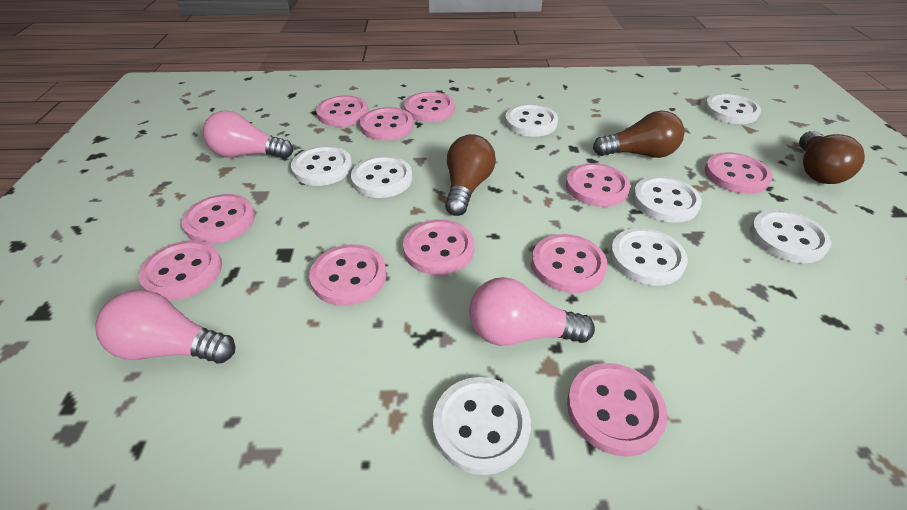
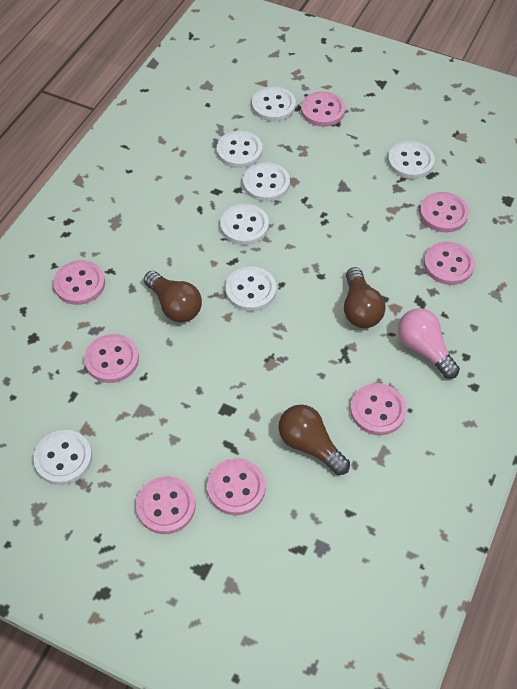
pink button: [139,240,222,301] [182,194,255,244] [309,244,387,306] [316,96,369,127] [360,107,413,141] [403,219,474,275] [404,92,455,122] [532,234,607,293] [566,163,630,207] [567,363,667,457] [705,152,773,194] = 11 -> [53,260,105,305] [84,334,139,383] [136,476,196,534] [207,458,265,515] [301,91,345,127] [350,383,407,435] [420,192,469,233] [424,241,475,285] = 8
pink light bulb: [95,290,235,364] [203,110,293,159] [469,277,595,346] = 3 -> [398,308,460,379] = 1
white button: [291,146,352,186] [351,156,412,198] [433,377,531,475] [505,104,558,137] [610,228,688,286] [633,176,702,223] [704,93,761,124] [750,210,831,263] = 8 -> [33,430,92,485] [217,131,262,168] [220,204,269,245] [225,266,276,311] [243,163,290,202] [252,87,296,121] [388,141,435,179] = 7

